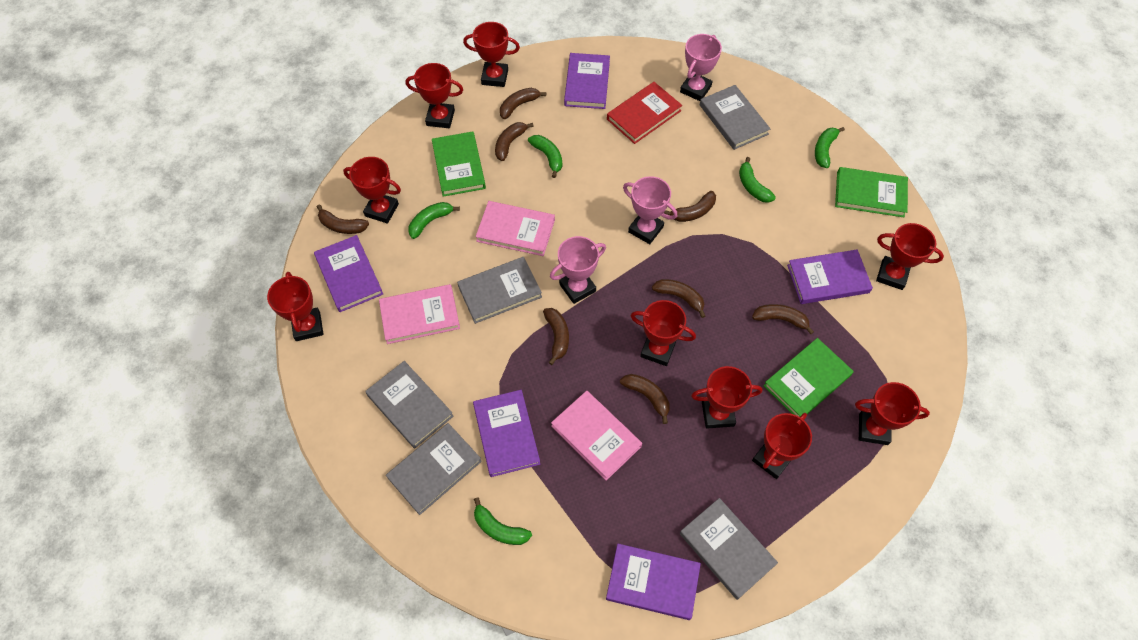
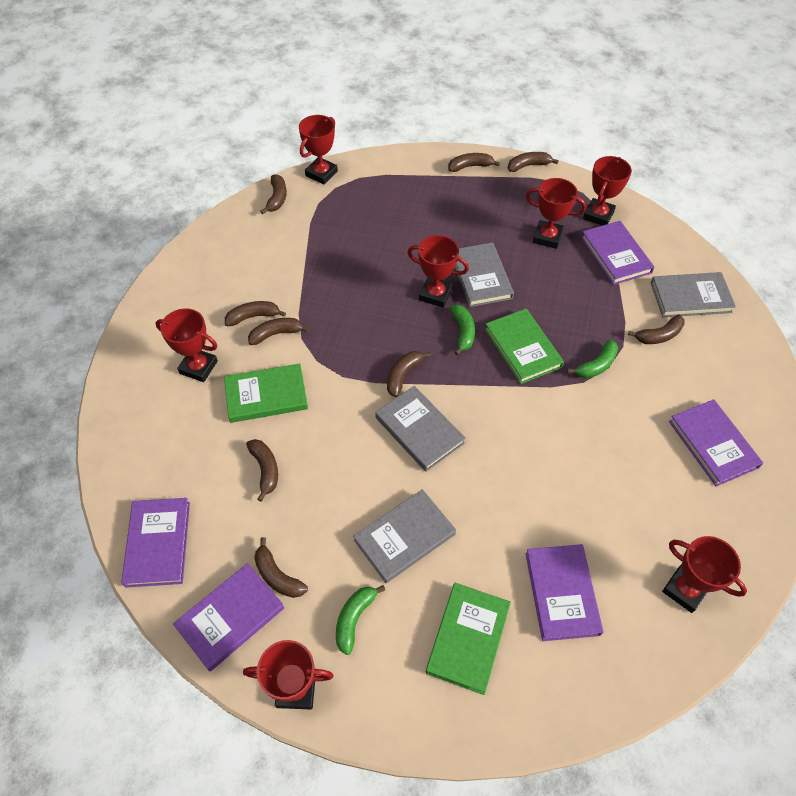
brown banana: [317,204,369,234] [495,122,534,161] [500,88,546,119] [543,308,569,365] [620,374,670,424] [652,279,705,318] [664,191,716,222] [752,304,814,334] = 8 -> [225,301,286,326] [246,439,278,502] [248,318,310,345] [254,537,308,598] [260,174,287,214] [387,351,431,397] [448,153,500,172] [508,152,559,172] [628,315,685,344] = 9
green banana: [408,202,460,239] [474,497,532,545] [528,135,562,178] [739,157,776,203] [815,127,845,168] = 5 -> [336,585,385,655] [450,304,475,355] [567,339,618,378] = 3
grey book: [365,361,453,448] [386,423,482,515] [457,257,542,324] [680,498,778,600] [700,85,771,150] = 5 -> [353,489,456,583] [375,386,466,472] [455,242,514,307] [651,272,736,317] = 4
pink book: [379,284,460,344] [476,201,555,256] [551,391,642,481] = 3 -> none = 0
pink trophy: [550,236,606,304] [623,176,677,244] [680,34,722,101] = 3 -> none = 0
red book: [607,82,682,144] = 1 -> none = 0
red trophy: [267,272,323,341] [343,157,401,224] [406,63,463,128] [463,22,520,87] [631,300,696,366] [691,366,762,429] [752,413,812,479] [855,382,930,445] [876,223,944,290] = 9 -> [155,308,218,382] [243,640,333,709] [299,115,338,184] [407,235,469,308] [526,178,586,249] [583,156,632,226] [662,536,747,613] = 7

